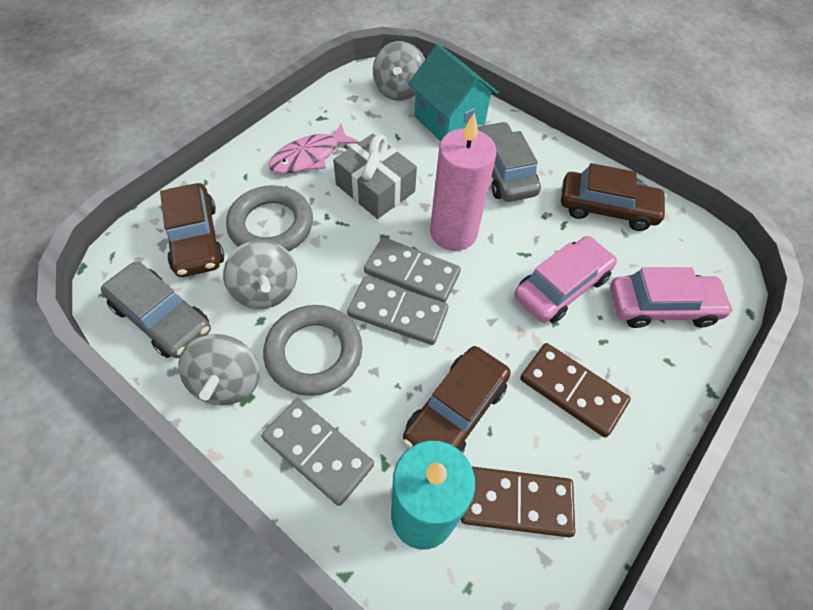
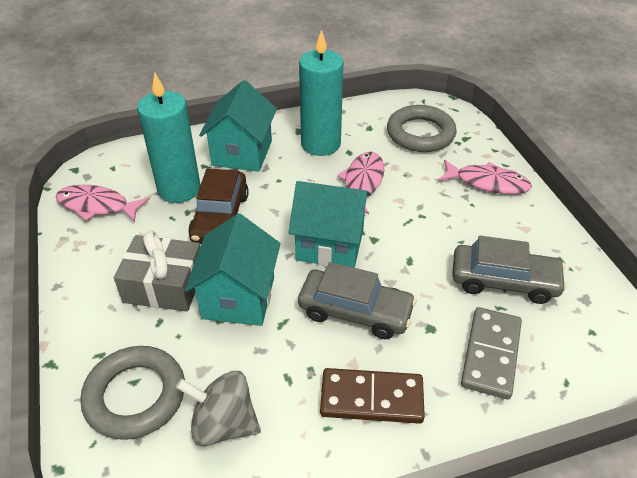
brown car: [160,183,224,277] [403,346,511,453] [561,163,667,231] = 3 -> [188,168,249,244] = 1
brown domino: [461,467,575,537] [520,343,631,437] = 2 -> [320,368,425,424] = 1
grey domino: [261,398,374,506] [347,277,448,345] [364,237,461,302] = 3 -> [461,307,522,399] = 1
grey spinning top: [178,334,259,405] [223,240,297,309] [373,41,425,101] = 3 -> [176,371,261,447] = 1
pink candle: [430,113,497,251] = 1 -> none = 0
pink car: [514,236,617,323] [610,267,734,328] = 2 -> none = 0
pink fish: [269,124,359,174] = 1 -> [56,185,150,223] [337,152,384,214] [438,160,532,194] = 3
turquoise candle: [391,441,475,550] = 1 -> [137,72,201,203] [299,30,343,156] = 2
turquoise house: [409,44,499,141] = 1 -> [185,214,280,326] [199,80,277,172] [288,181,371,268] = 3

